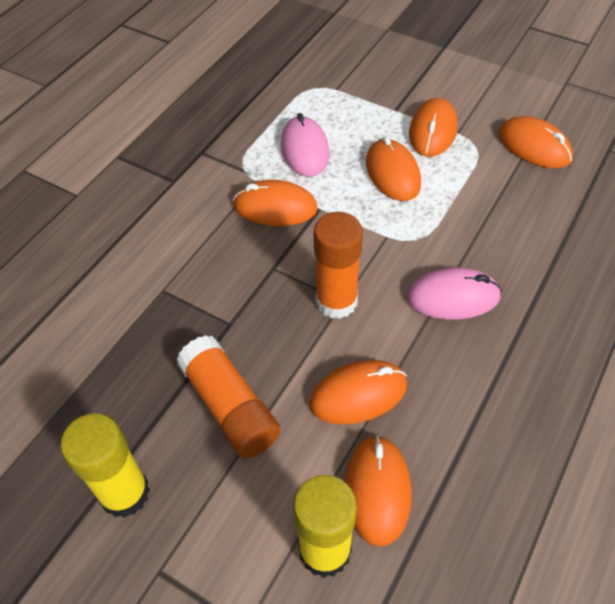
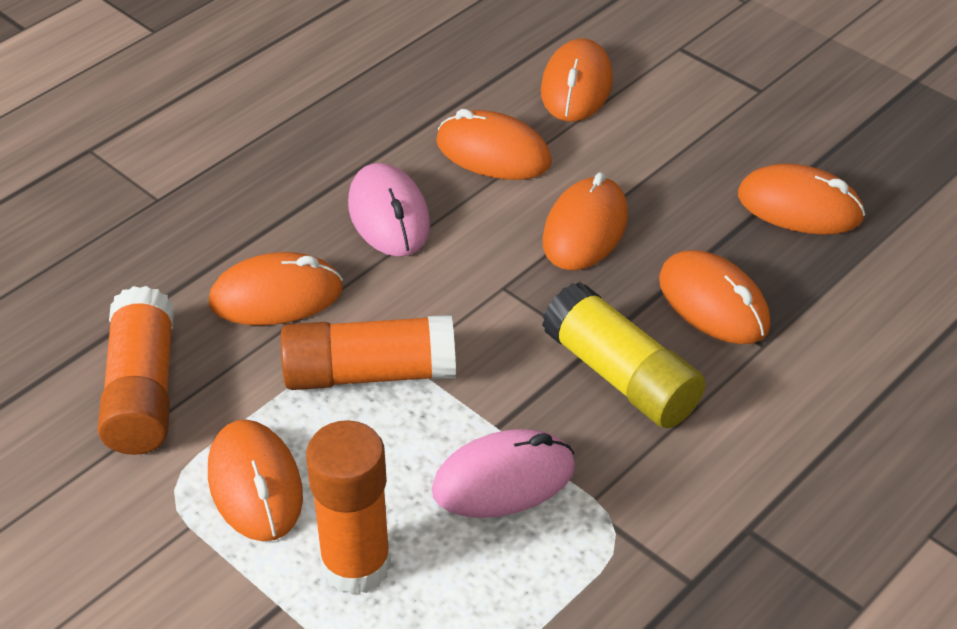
orange glue stick: [176,335,281,459] [314,212,363,319] = 2 -> [97,286,174,455] [281,315,456,390] [306,420,391,595] = 3
orange mouse: [233,180,318,226] [309,360,407,425] [345,435,412,547] [366,136,421,201] [409,98,458,157] [499,116,573,168] = 6 -> [208,252,343,325] [208,420,303,541] [436,109,552,180] [541,39,613,122] [542,172,628,270] [659,250,771,344] [738,164,865,235] = 7
yellow glue stick: [60,413,150,518] [293,475,357,578] = 2 -> [542,282,706,428] = 1

